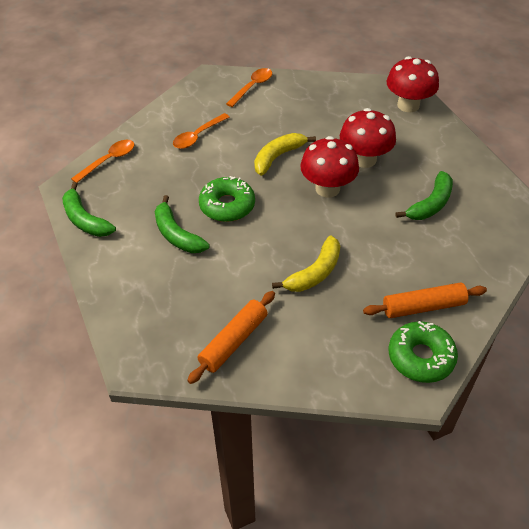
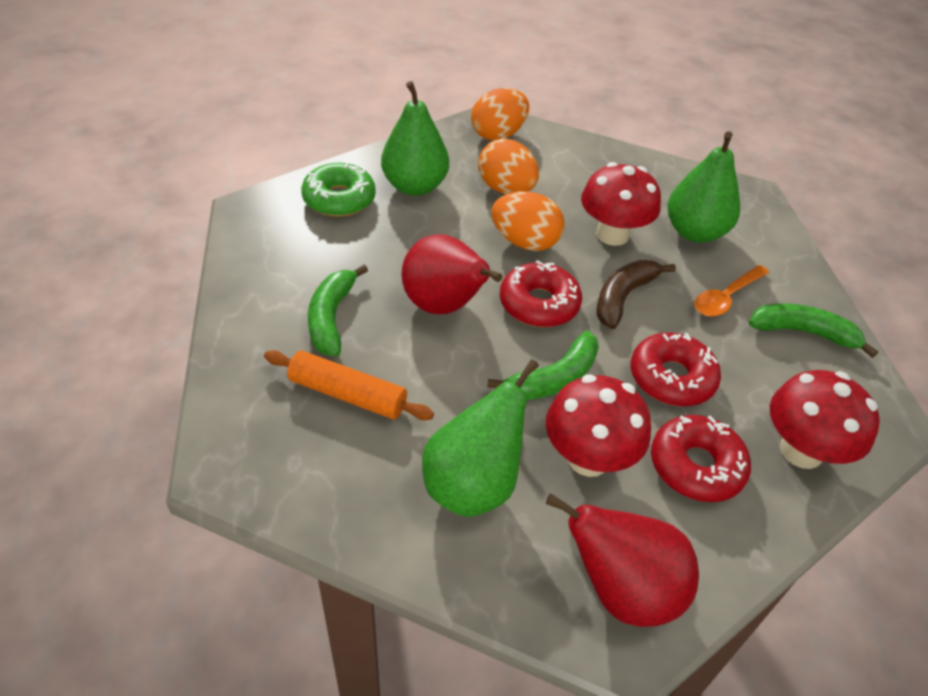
brown banana: none = 0 -> [596,260,676,329] = 1
green donut: [199,176,255,222] [389,321,458,383] = 2 -> [301,163,376,217] = 1
green pear: none = 0 -> [381,81,449,196] [422,359,539,517] [667,131,740,243] = 3
orange egg: none = 0 -> [471,88,529,140] [478,138,539,194] [491,191,565,251] = 3
orange rolling pin: [187,291,275,384] [363,283,487,318] = 2 -> [264,350,434,420] = 1
orange spoon: [71,140,134,183] [173,113,230,149] [226,68,272,107] = 3 -> [695,265,769,317] = 1
red donut: none = 0 -> [500,260,582,327] [630,333,721,406] [651,415,751,502] = 3
red pear: none = 0 -> [401,234,502,314] [546,493,699,627] = 2
yellow banana: [254,133,316,176] [272,235,340,292] = 2 -> none = 0

